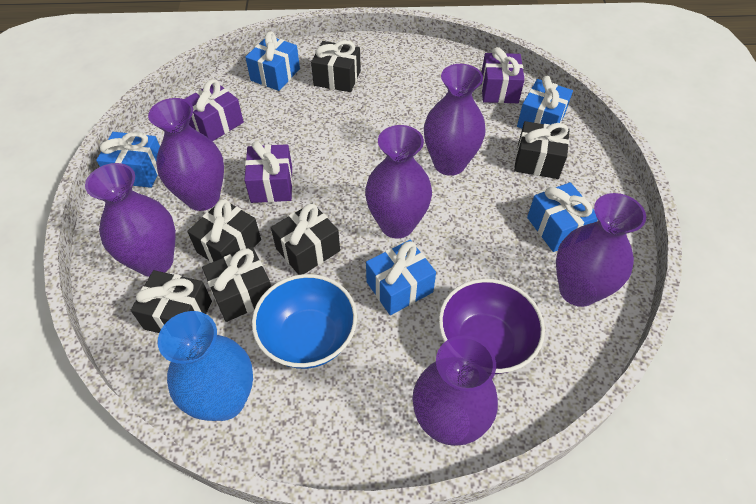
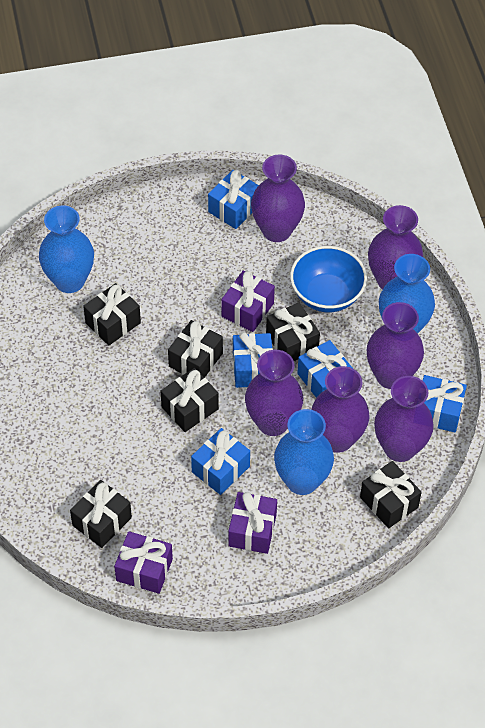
blue vase: [158,311,253,421] = 1 -> [39,205,94,293] [274,409,334,495] [379,254,435,334] = 3
purple bowl: [439,279,545,374] = 1 -> none = 0

